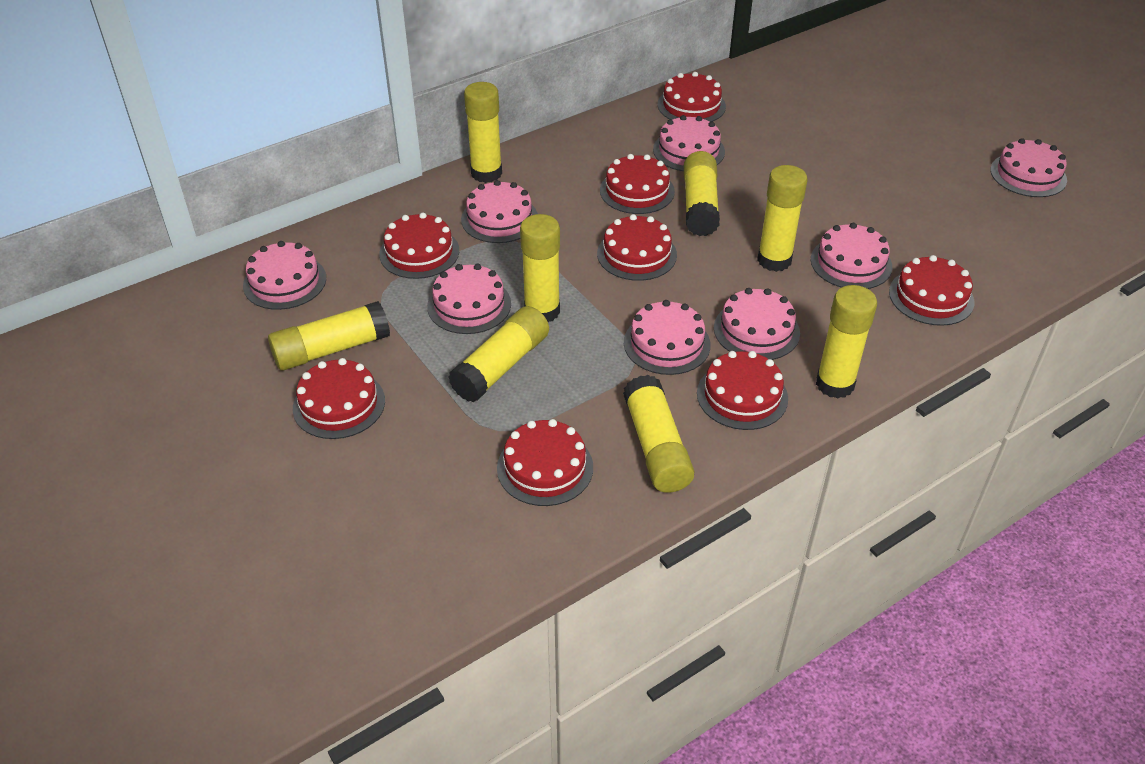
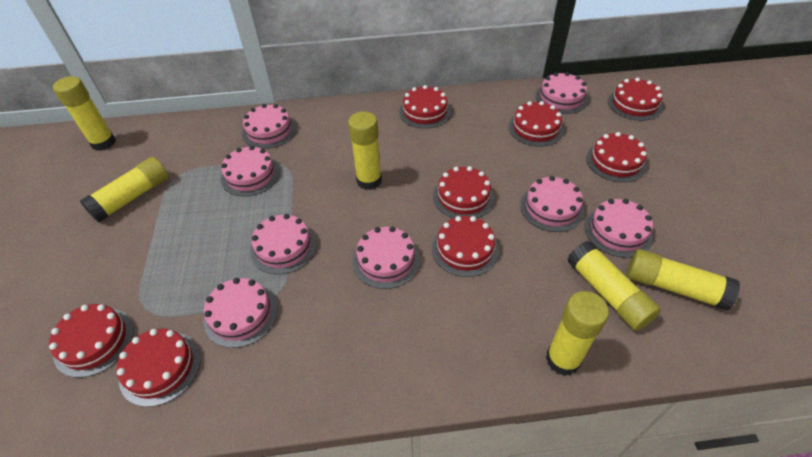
yellow glue stick: [268,301,390,371] [448,306,549,402] [464,82,502,183] [520,214,560,322] [623,375,695,493] [684,151,720,236] [757,165,808,272] [816,285,877,399] = 8 -> [53,76,116,151] [80,157,169,222] [348,111,382,190] [546,291,609,376] [567,241,661,331] [627,249,740,310] = 6

